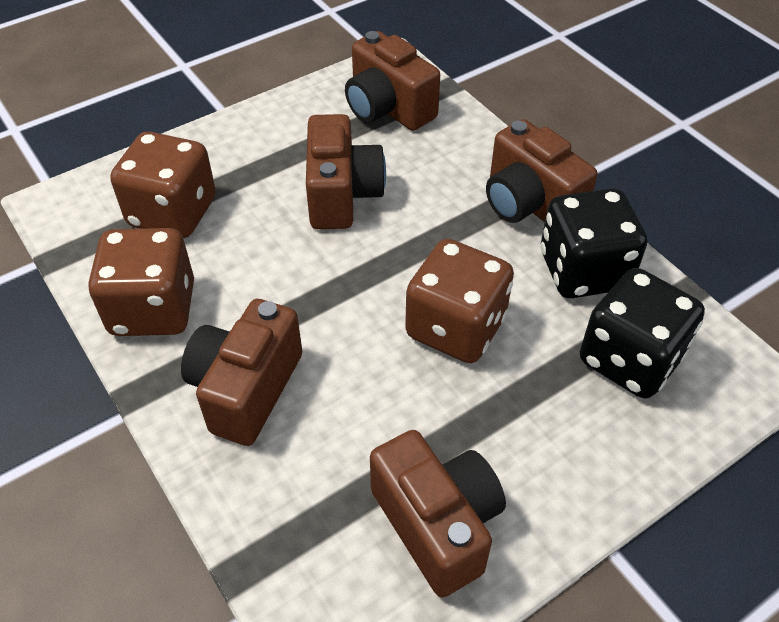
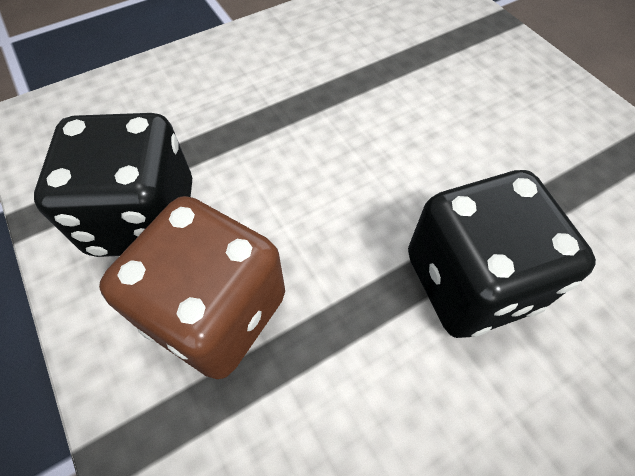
brown camera: [181,299,302,446] [306,114,386,229] [345,31,440,131] [370,430,506,598] [486,119,598,223] = 5 -> none = 0
brown dice: [88,228,194,336] [110,132,216,238] [405,239,514,363] = 3 -> [99,196,285,379] = 1

